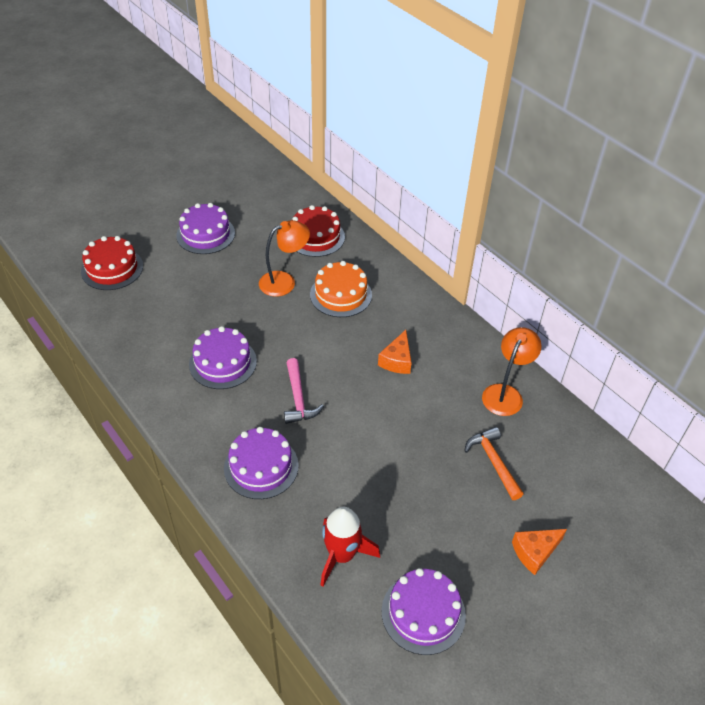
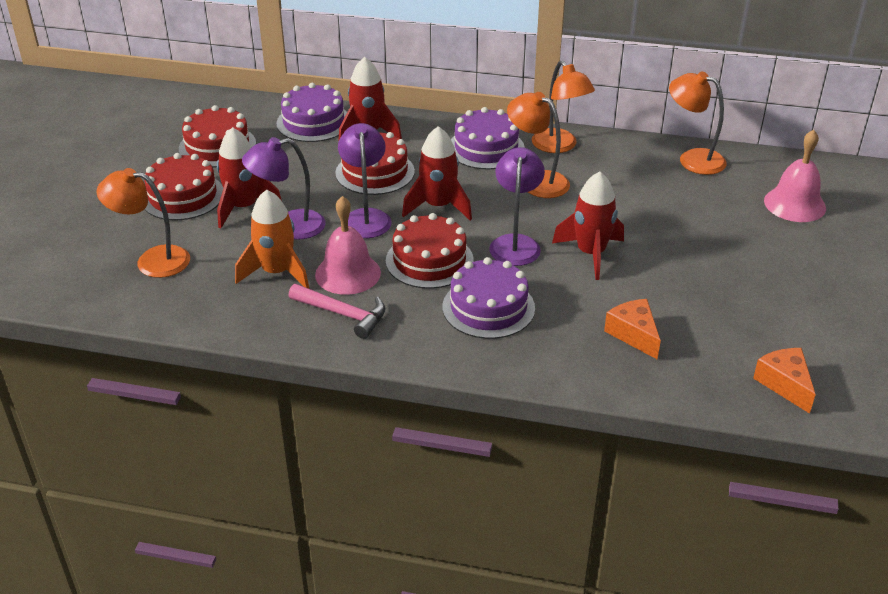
orange cake: [310,261,372,317] = 1 -> none = 0
orange hammer: [464,427,524,500] = 1 -> none = 0
orange lamp: [259,220,310,297] [482,327,542,416] = 2 -> [96,168,190,278] [507,92,570,198] [532,60,595,153] [669,71,727,175] = 4
orange rocket: none = 0 -> [235,189,309,289] = 1
pink bell: none = 0 -> [315,196,381,295] [764,129,826,222] = 2
purple cake: [176,203,235,254] [189,326,257,389] [224,427,299,499] [382,568,466,655] = 4 -> [276,83,347,142] [443,257,535,339] [451,107,525,169] = 3
purple lamp: none = 0 -> [242,137,326,240] [338,123,392,238] [489,147,545,266] = 3
red cake: [81,236,143,290] [292,205,345,257] = 2 -> [144,153,223,220] [179,105,256,167] [335,132,415,195] [386,213,474,289] = 4
red rocket: [321,507,380,587] = 1 -> [217,127,282,228] [338,57,402,142] [402,126,472,220] [552,171,624,280] = 4

